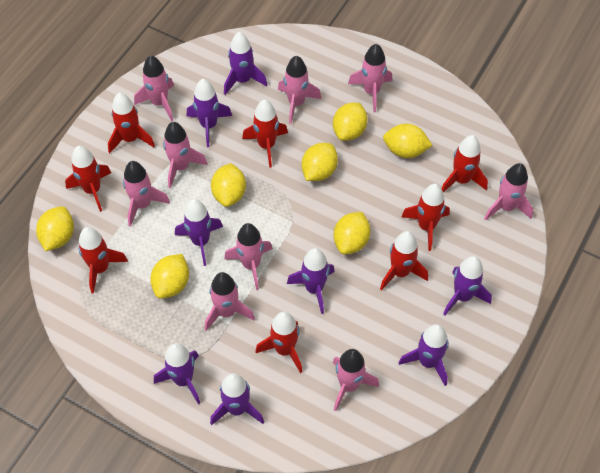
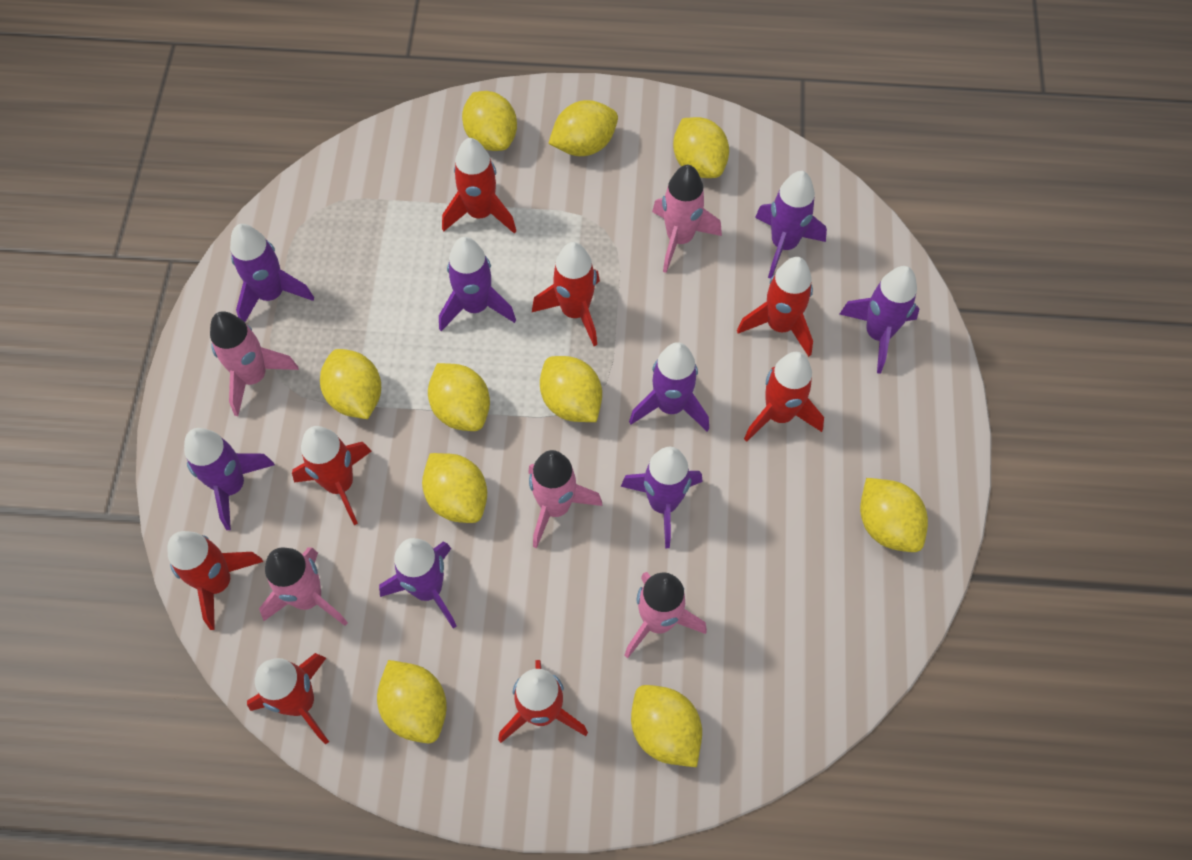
pink rocket: [123,161,170,227] [134,55,174,121] [163,122,208,188] [204,272,255,331] [224,223,273,290] [278,56,321,124] [333,349,379,411] [348,44,392,112] [484,163,533,221] = 9 -> [210,311,299,416] [259,547,348,626] [528,450,602,548] [624,572,707,659] [652,165,722,273] = 5
yellow lemon: [36,206,74,251] [150,254,189,299] [211,163,246,207] [301,143,338,181] [333,103,368,141] [333,212,371,254] [383,124,432,158] = 7 -> [320,349,381,419] [377,660,447,743] [422,453,487,523] [428,363,490,431] [462,91,517,151] [540,356,602,422] [548,100,618,156] [631,685,702,767] [673,117,729,178] [860,478,928,552] = 10

